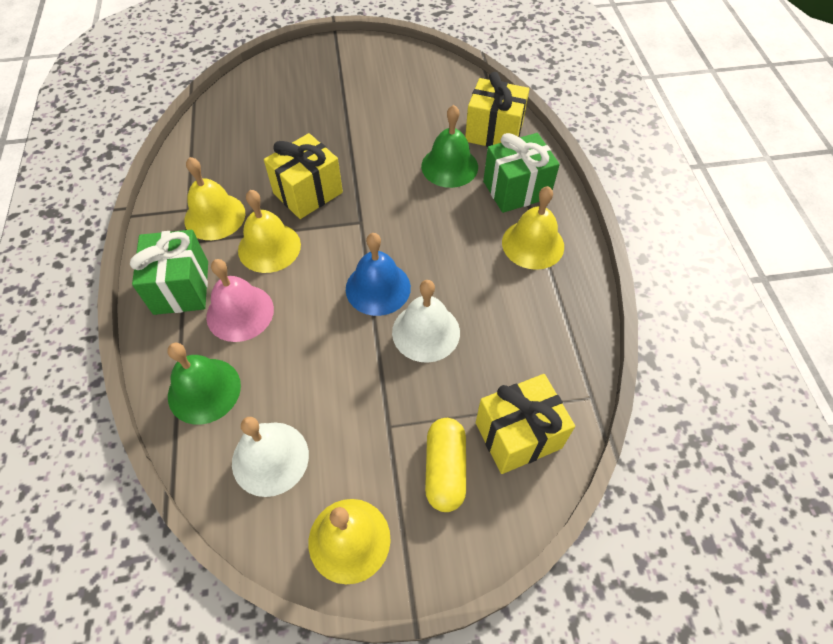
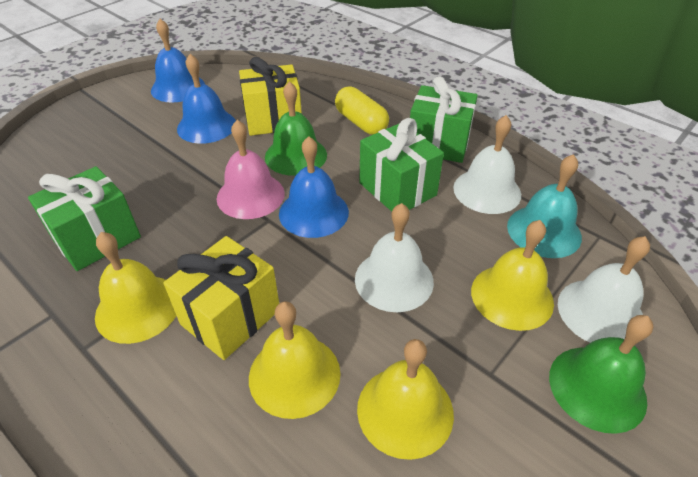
blue bell: [346,233,411,316] = 1 -> [151,19,205,103] [177,54,236,144] [279,136,349,238] = 3
green gift: [130,230,208,315] [483,133,560,213] = 2 -> [28,166,141,271] [359,118,444,212] [410,76,478,163] = 3
turquoise bell: none = 0 -> [507,154,582,258] = 1
white bell: [232,417,309,497] [392,280,460,363] = 2 -> [355,203,434,312] [453,115,521,214] [558,236,650,343] = 3
yellow gift: [264,133,343,219] [465,72,529,147] [476,374,575,474] = 3 -> [163,236,279,360] [239,57,302,136] = 2

